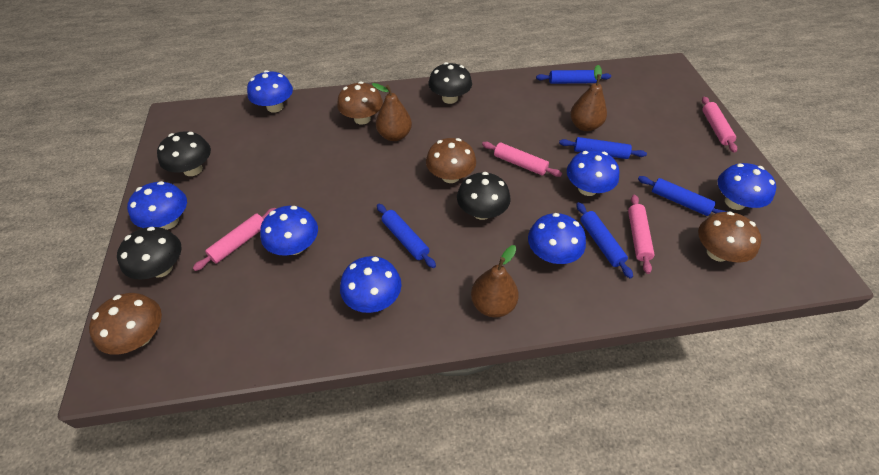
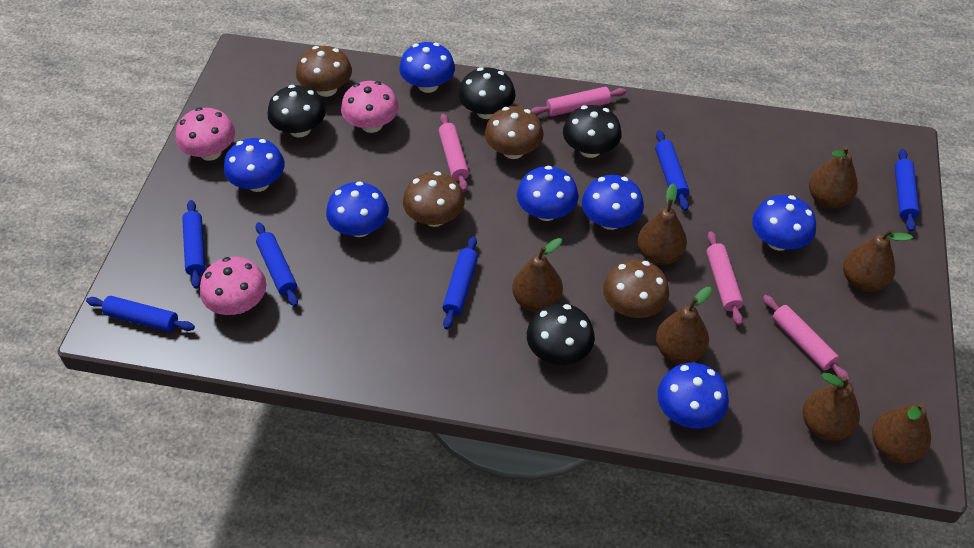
blue rolling pin: [377,204,436,268] [536,70,611,84] [559,137,647,159] [576,202,633,278] [638,176,727,216] = 5 -> [86,296,195,332] [182,200,205,289] [255,222,298,307] [443,236,478,329] [655,130,689,211] [894,149,920,232] = 6
brown pear: [372,83,412,141] [471,245,519,317] [570,65,607,131] = 3 -> [512,238,563,312] [637,184,687,265] [656,287,712,364] [803,373,860,441] [809,146,858,209] [843,229,913,292] [872,402,931,463] = 7
pink mushroom: none = 0 -> [176,107,235,161] [200,257,266,315] [341,81,399,133] = 3

